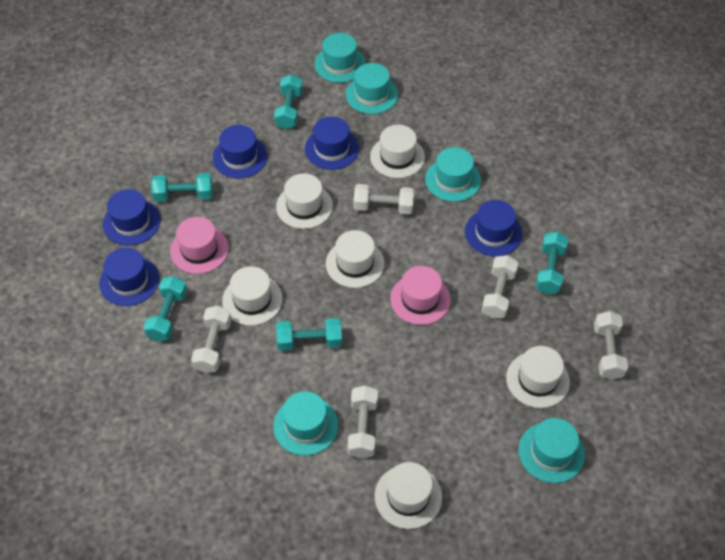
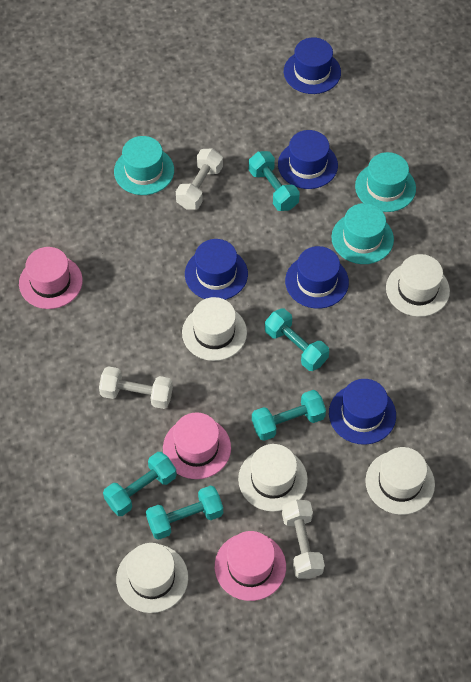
pink hat: [170,217,229,274] [390,266,451,325] = 2 -> [19,247,83,309] [163,412,231,479] [215,531,286,601] = 3
turquoise hat: [273,391,338,455] [314,33,366,83] [346,63,398,114] [425,147,481,202] [519,418,585,483] = 5 -> [114,136,174,195] [331,203,394,264] [355,152,416,212] = 3
white dumbbell: [191,306,231,373] [347,386,378,458] [354,184,414,214] [482,255,518,319] [594,311,628,380] = 5 -> [99,366,173,409] [176,148,223,209] [282,500,325,579] = 3
white hat: [222,266,283,326] [276,173,333,229] [326,230,385,288] [370,125,425,178] [375,462,442,529] [506,346,570,408] = 6 -> [116,543,188,613] [182,297,247,361] [238,444,308,512] [365,447,435,515] [386,254,450,317] = 5

